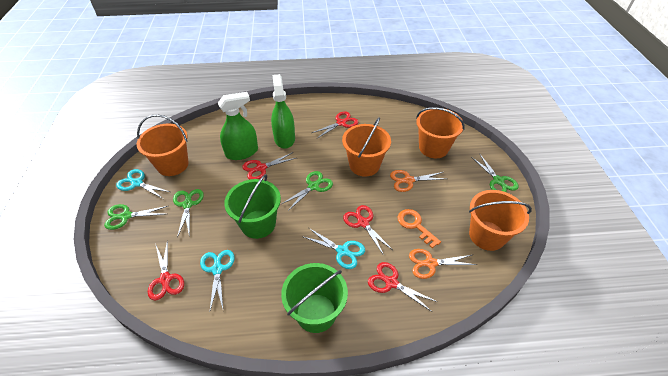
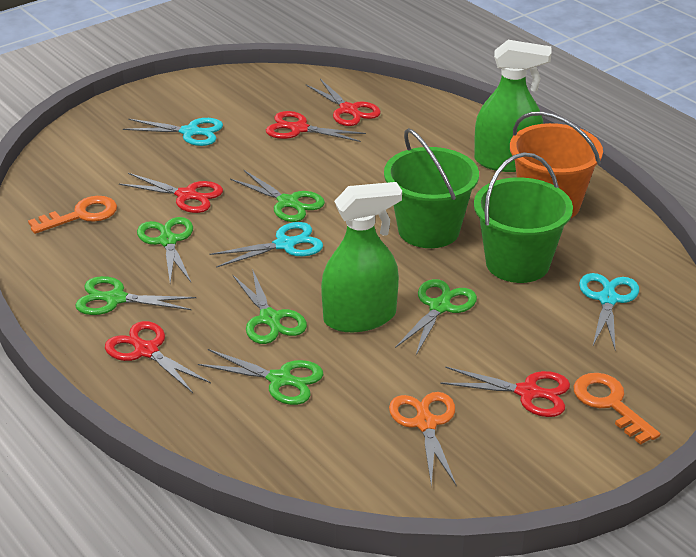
green scissors: [104,204,168,230] [173,189,204,238] [282,171,333,211] [471,155,519,192] = 4 -> [75,276,196,315] [137,217,193,283] [198,349,323,405] [230,170,325,222] [232,269,307,344] [395,279,477,355] = 6
orange bucket: [136,114,189,176] [342,117,391,177] [416,107,465,158] [469,190,532,251] = 4 -> [510,111,603,219] = 1
orange key: [397,209,441,248] = 1 -> [28,196,117,234] [574,373,660,445] = 2
orange scissors: [390,170,445,192] [409,249,477,279] = 2 -> [389,392,456,487] = 1

